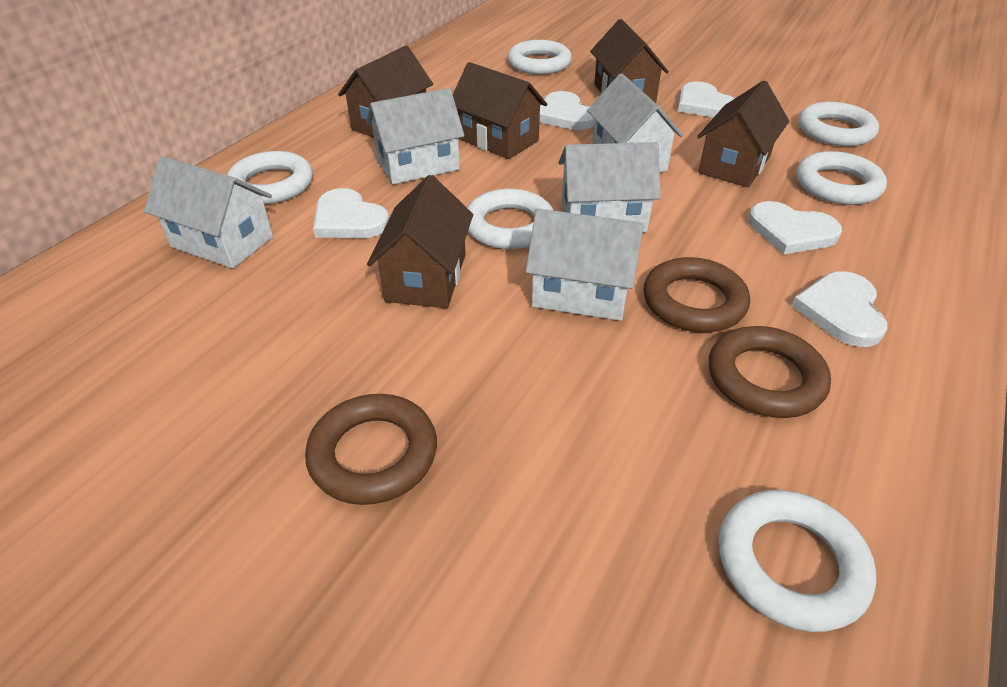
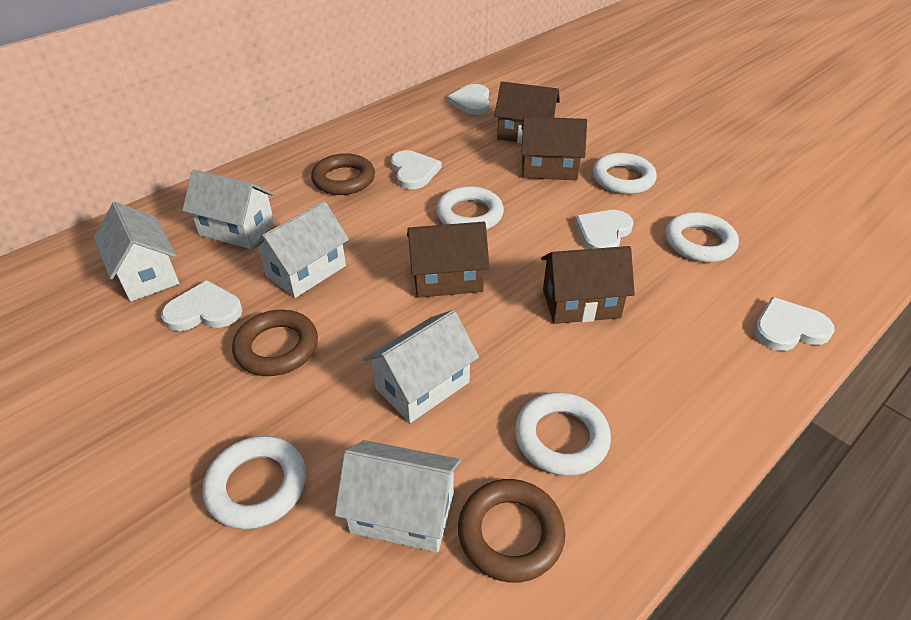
brown house: [338,46,433,138] [367,175,473,308] [453,62,547,159] [590,19,669,103] [697,81,789,187] = 5 -> [407,222,490,298] [494,81,560,143] [521,117,587,180] [541,246,635,324] = 4
white ring: [227,151,313,204] [467,189,553,249] [508,40,572,74] [719,490,876,632] [797,151,887,205] [799,102,879,146] = 6 -> [202,436,306,529] [436,186,504,230] [515,392,611,476] [592,153,657,194] [665,212,739,262] = 5

